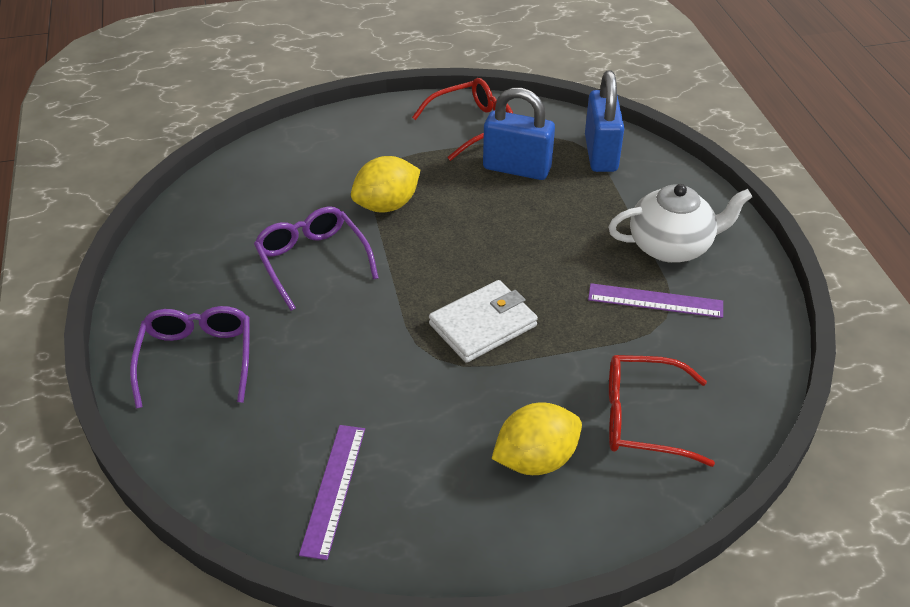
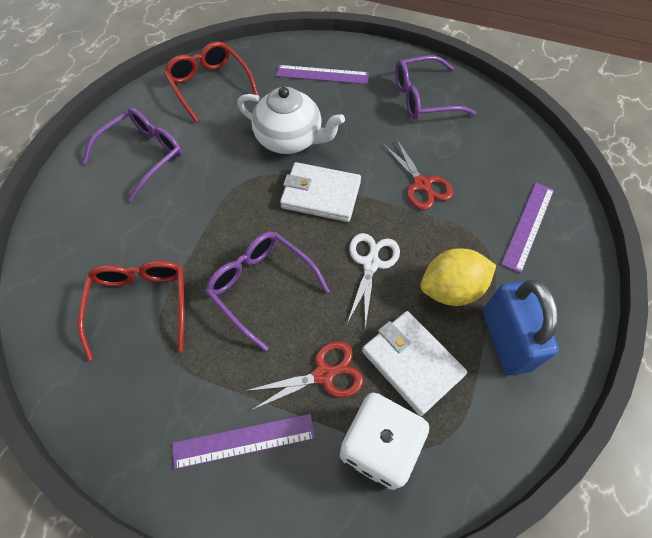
blue padlock: [483,88,555,180] [585,71,624,172] = 2 -> [483,279,559,375] = 1
purple glasses: [130,306,250,408] [254,207,379,311] = 2 -> [82,108,182,202] [205,231,330,351] [395,56,476,120] = 3
purple ruler: [299,425,365,560] [588,283,723,318] = 2 -> [172,414,315,469] [276,65,369,84] [501,183,554,273] = 3
red scissors: none = 0 -> [246,341,363,411] [383,138,453,210] = 2
white dice: none = 0 -> [340,393,429,490] = 1
white scissors: none = 0 -> [348,233,400,328] = 1
white wallet: [429,280,538,363] = 1 -> [280,162,361,222] [362,311,467,416] = 2
yellow lemon: [351,156,420,212] [492,402,582,475] = 2 -> [421,248,496,306] = 1

